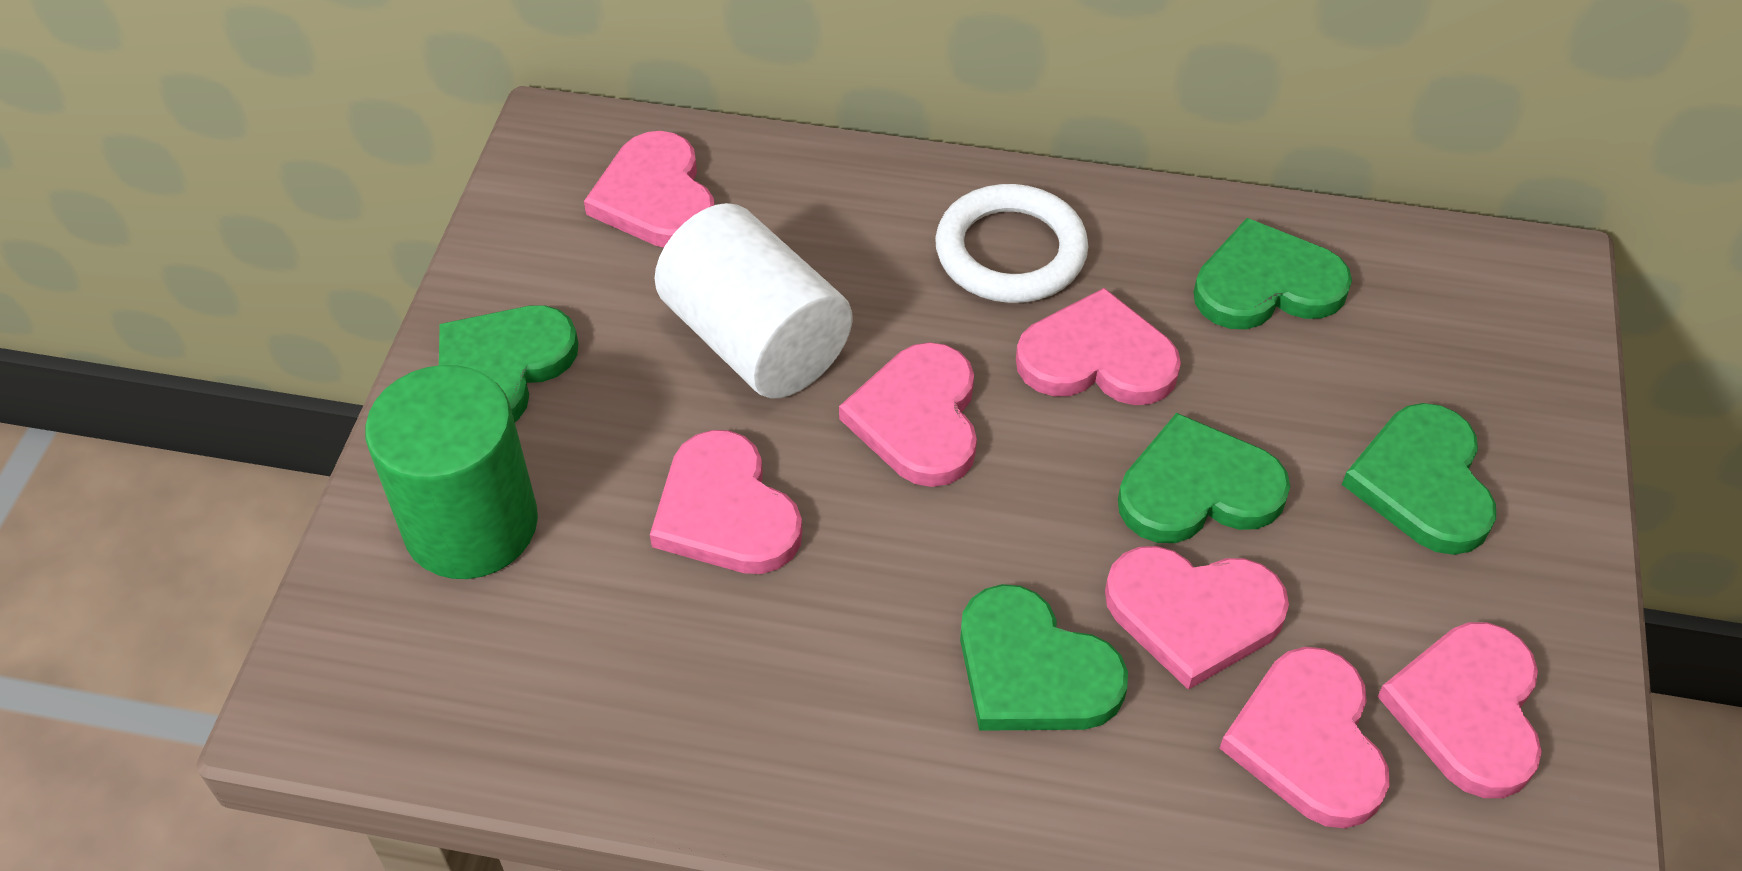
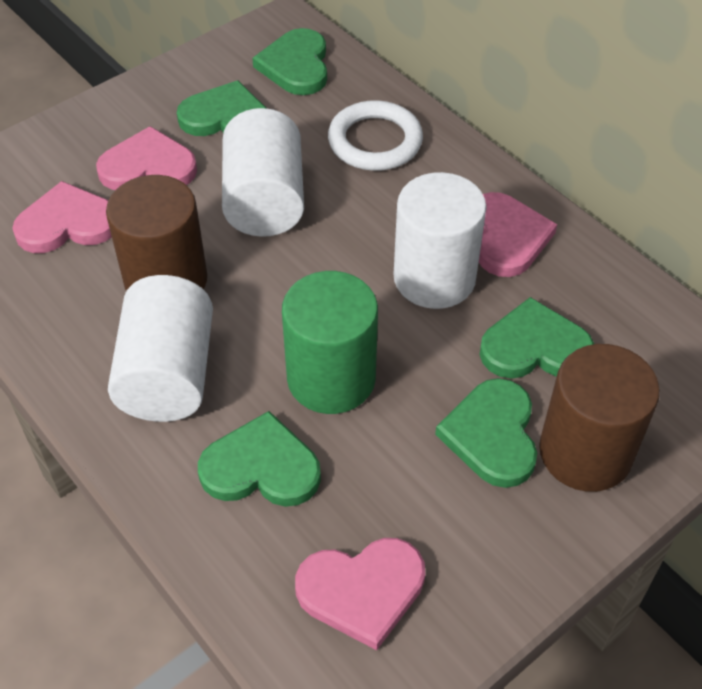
brown cylinder: none = 0 -> [106,175,207,291] [539,344,660,492] = 2
pink heart: [584,131,714,247] [650,430,802,574] [839,342,977,487] [1016,288,1181,405] [1105,546,1289,690] [1219,647,1390,828] [1377,622,1542,798] = 7 -> [12,181,112,253] [96,126,197,190] [295,538,425,650] [479,192,557,277] = 4
white cylinder: [655,203,852,398] = 1 -> [108,275,213,422] [222,108,304,237] [394,172,487,309] = 3

